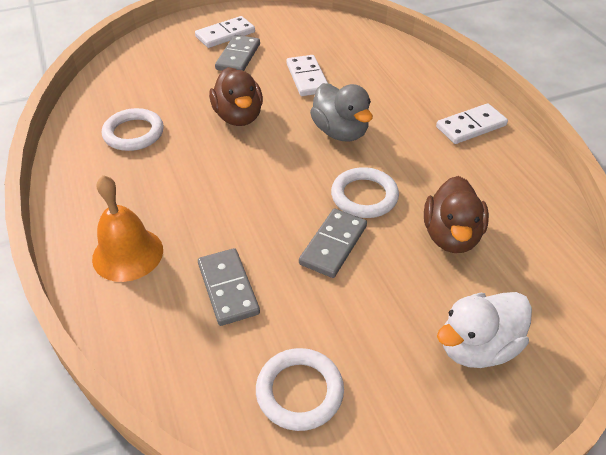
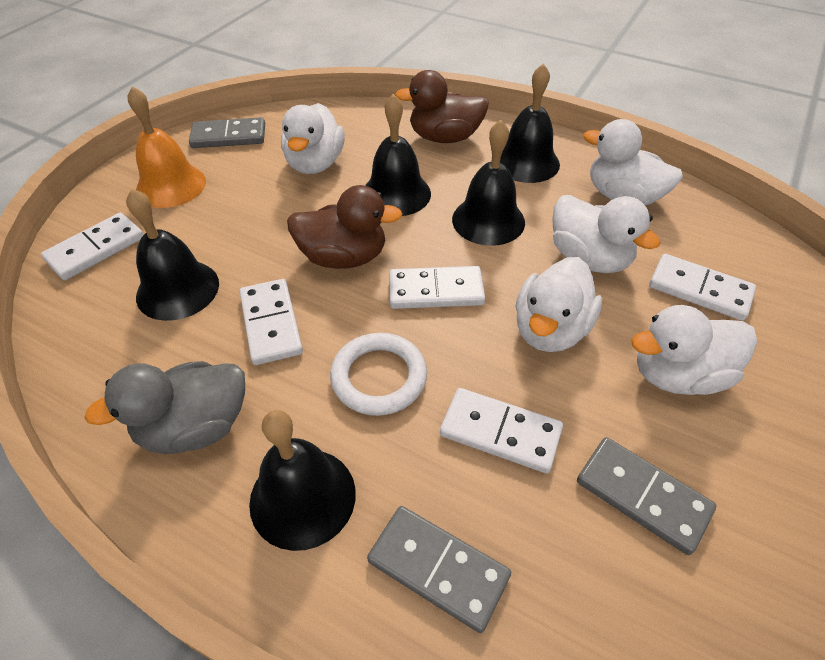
black bell: none = 0 -> [126,189,219,321] [249,410,356,551] [365,94,431,216] [452,120,525,246] [500,63,560,183] = 5
white domino: [195,16,255,48] [287,55,328,96] [436,103,508,144] = 3 -> [41,213,144,280] [240,279,303,365] [389,266,485,309] [440,388,563,473] [649,254,756,321] = 5
white duck: [437,292,532,368] = 1 -> [281,103,345,174] [516,257,602,352] [552,195,660,273] [583,119,683,205] [631,305,757,395] = 5
white ring: [102,108,164,151] [256,348,344,431] [331,167,399,218] = 3 -> [330,333,427,416] = 1

